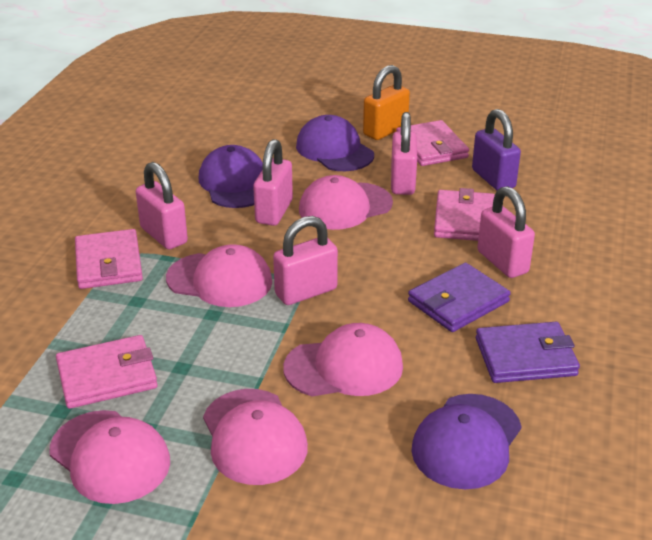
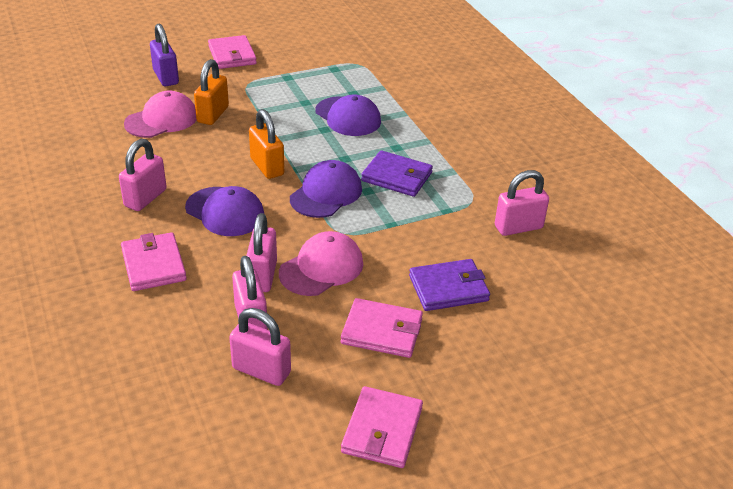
orange padlock: [363,65,410,140] = 1 -> [194,59,229,125] [249,109,284,179] = 2
pink cap: [50,410,170,504] [166,244,272,307] [203,389,308,485] [283,323,403,396] [299,175,393,230] = 5 -> [124,91,196,138] [279,231,363,296] = 2

